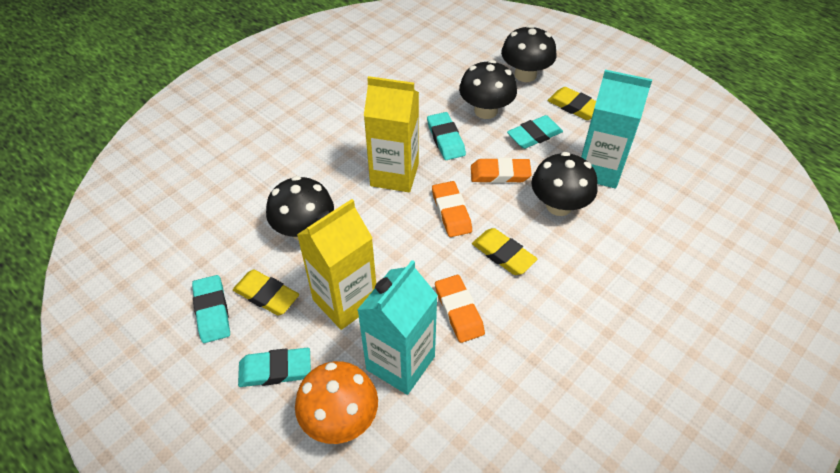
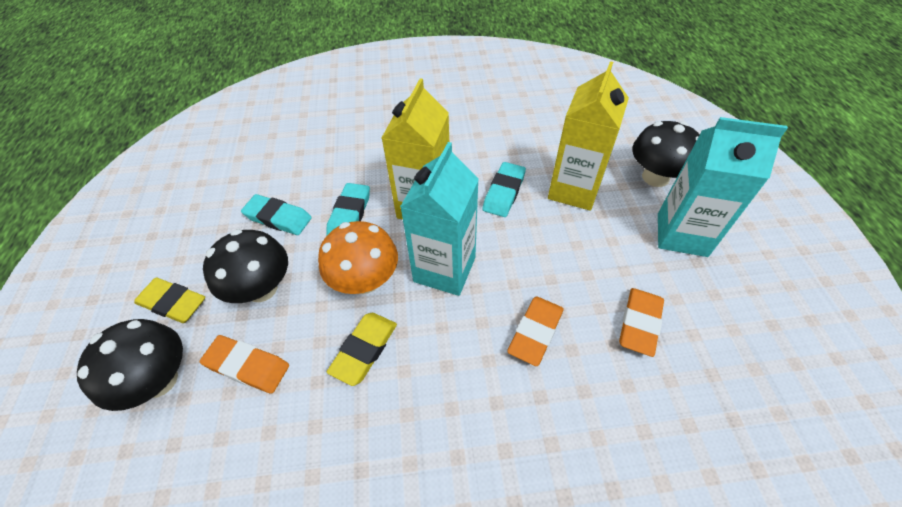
black mushroom: [266,176,334,241] [459,60,517,119] [501,25,556,82] [532,152,598,216] = 4 -> [77,319,183,411] [203,229,288,303] [632,121,700,187] = 3
turquoise eraser: [192,275,230,343] [238,348,311,387] [427,112,466,160] [507,115,563,149] = 4 -> [241,194,312,235] [326,183,370,235] [482,162,526,217] = 3
yellow eraser: [233,269,299,316] [472,228,537,275] [547,87,596,120] = 3 -> [134,278,205,323] [327,313,397,386] = 2

